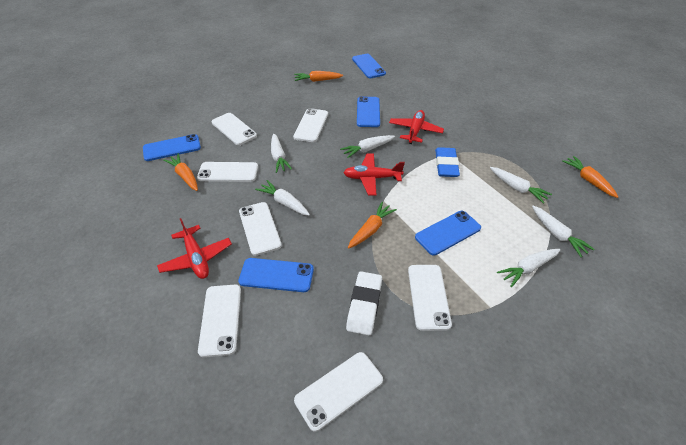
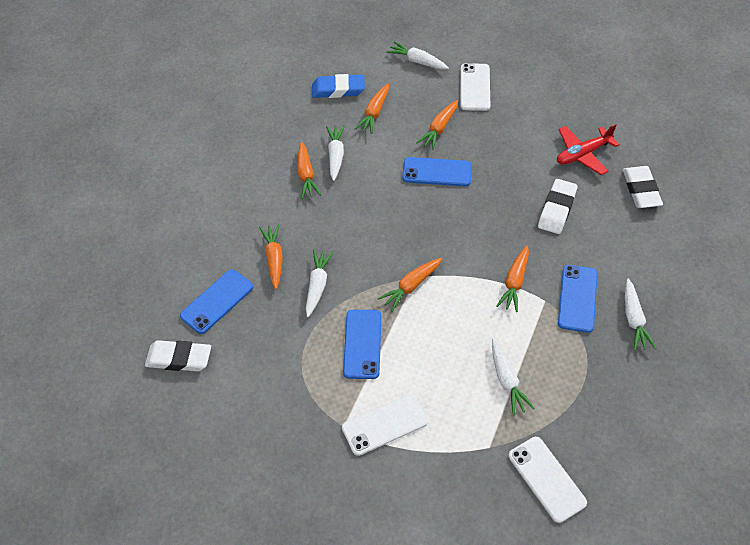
blue phone: [143,134,201,161] [238,258,314,292] [352,54,386,78] [357,96,380,127] [415,211,481,256] = 5 -> [180,269,253,334] [343,310,381,379] [402,157,472,186] [558,265,598,333] = 4
orange carrot: [163,154,198,191] [294,71,343,82] [348,202,397,249] [562,156,618,198] = 4 -> [259,224,283,289] [297,142,321,199] [355,84,389,134] [377,258,442,312] [416,100,458,150] [496,246,529,312] = 6
red plane: [157,218,232,279] [343,153,405,196] [389,110,444,144] = 3 -> [557,124,620,175] = 1
white carrot: [255,180,310,216] [271,134,292,173] [340,135,395,158] [490,167,552,204] [497,249,560,287] [532,206,594,257] = 6 -> [306,249,334,317] [326,125,345,181] [386,41,449,69] [492,338,535,415] [625,279,657,351] = 5
white eraser: [346,271,382,335] = 1 -> [145,340,211,371] [538,179,578,234] [623,166,663,208] = 3
white phone: [197,162,258,182] [198,284,241,357] [212,113,257,145] [239,202,282,256] [293,108,328,142] [294,352,383,432] [408,265,452,331] = 7 -> [342,394,428,456] [461,63,490,111] [509,437,587,523] = 3

